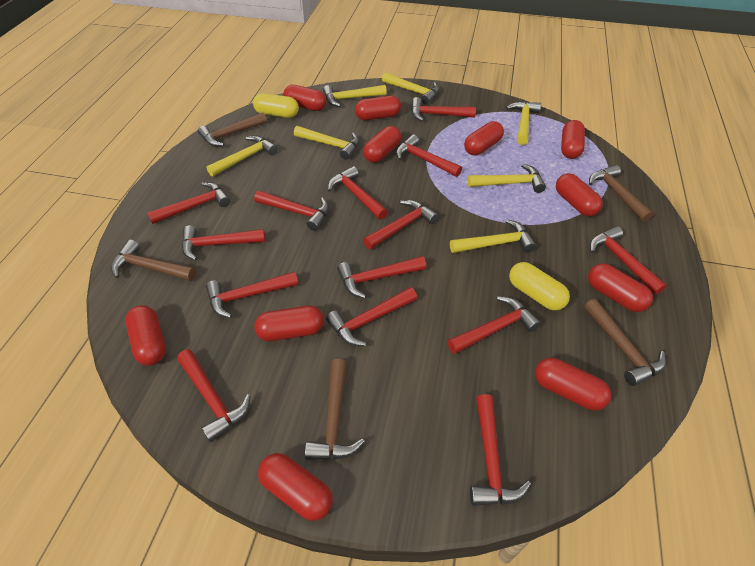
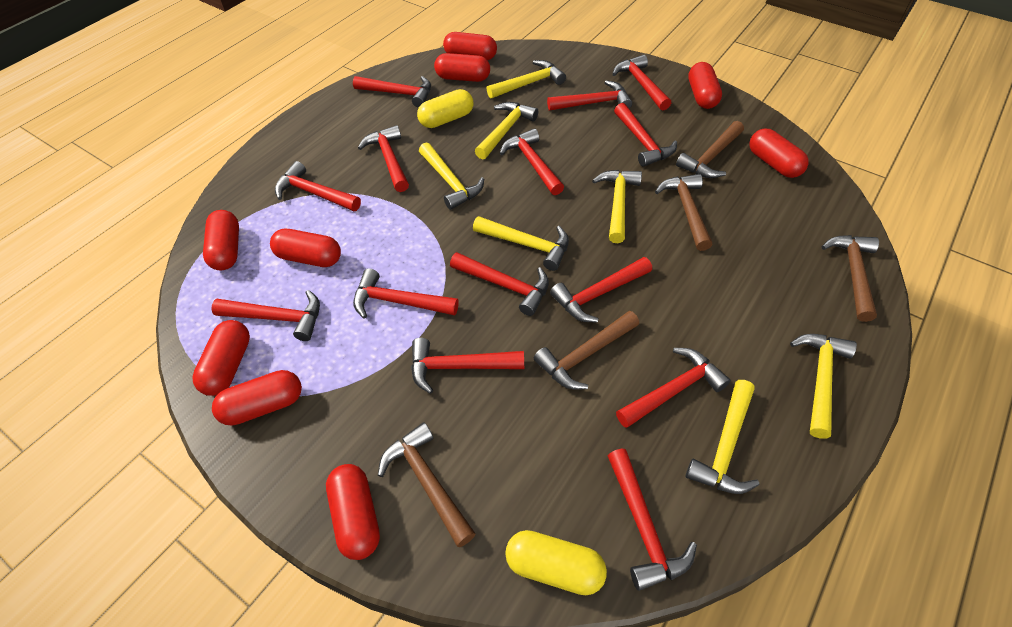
red capsule: [125,306,166,366] [254,306,324,341] [258,453,333,521] [283,85,326,111] [355,96,401,121] [363,126,401,163] [464,121,504,155] [535,358,611,410] [556,173,603,217] [561,120,585,159] [588,264,653,312] = 11 -> [192,320,250,396] [203,210,239,270] [212,370,302,425] [270,229,341,267] [326,464,380,560] [434,53,490,82] [443,32,497,60] [688,62,722,109] [750,128,809,178] = 9

